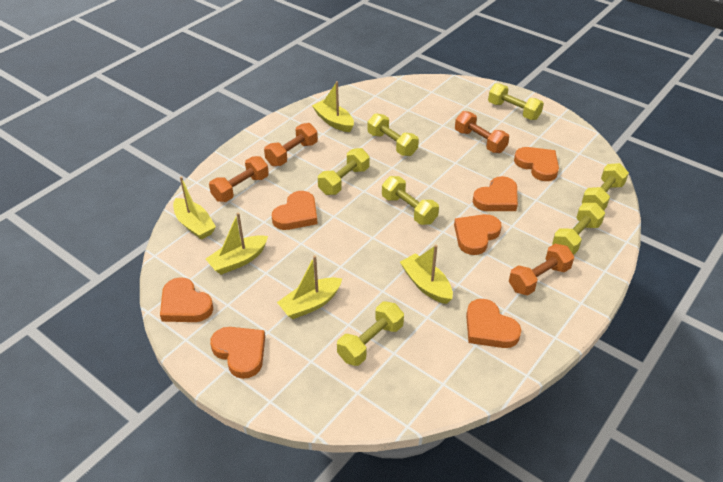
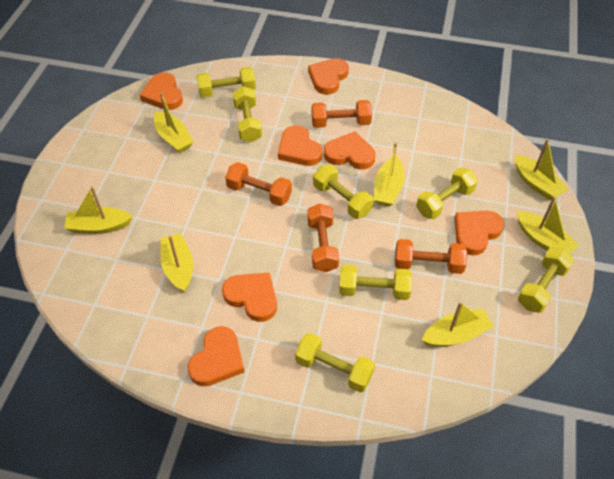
yellow boat: [173,176,216,240] [206,212,268,275] [277,256,342,319] [312,81,354,132] [400,245,453,304] = 5 -> [64,186,133,234] [154,93,193,153] [161,233,193,293] [374,142,405,207] [422,302,494,347] [515,139,569,200] [517,196,579,254] = 7

